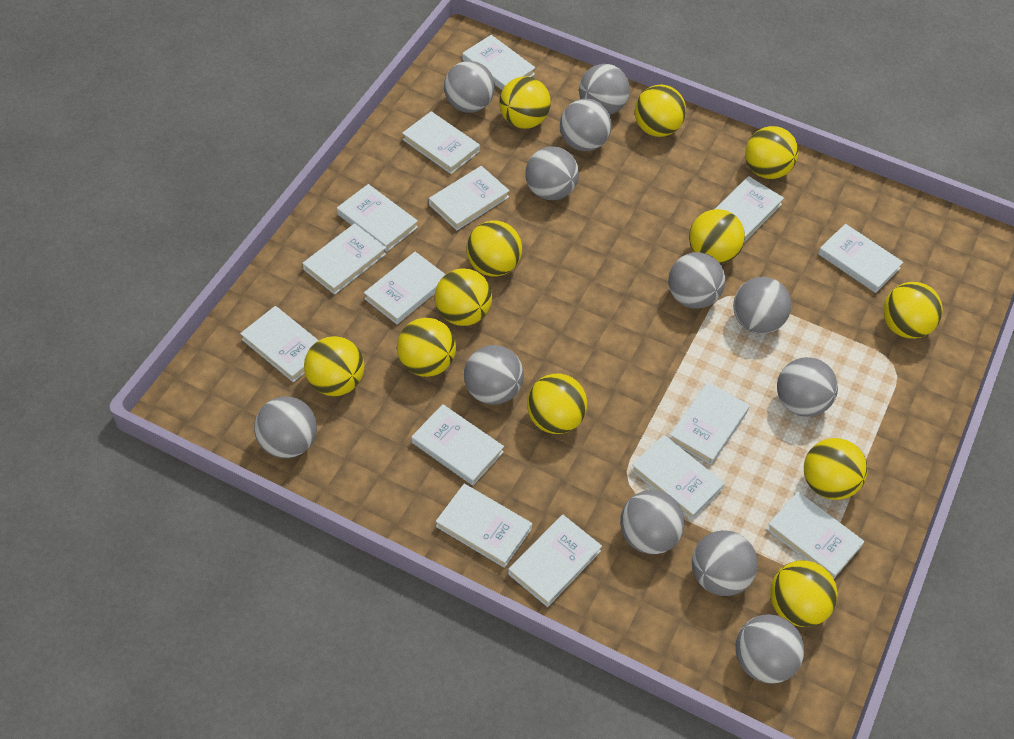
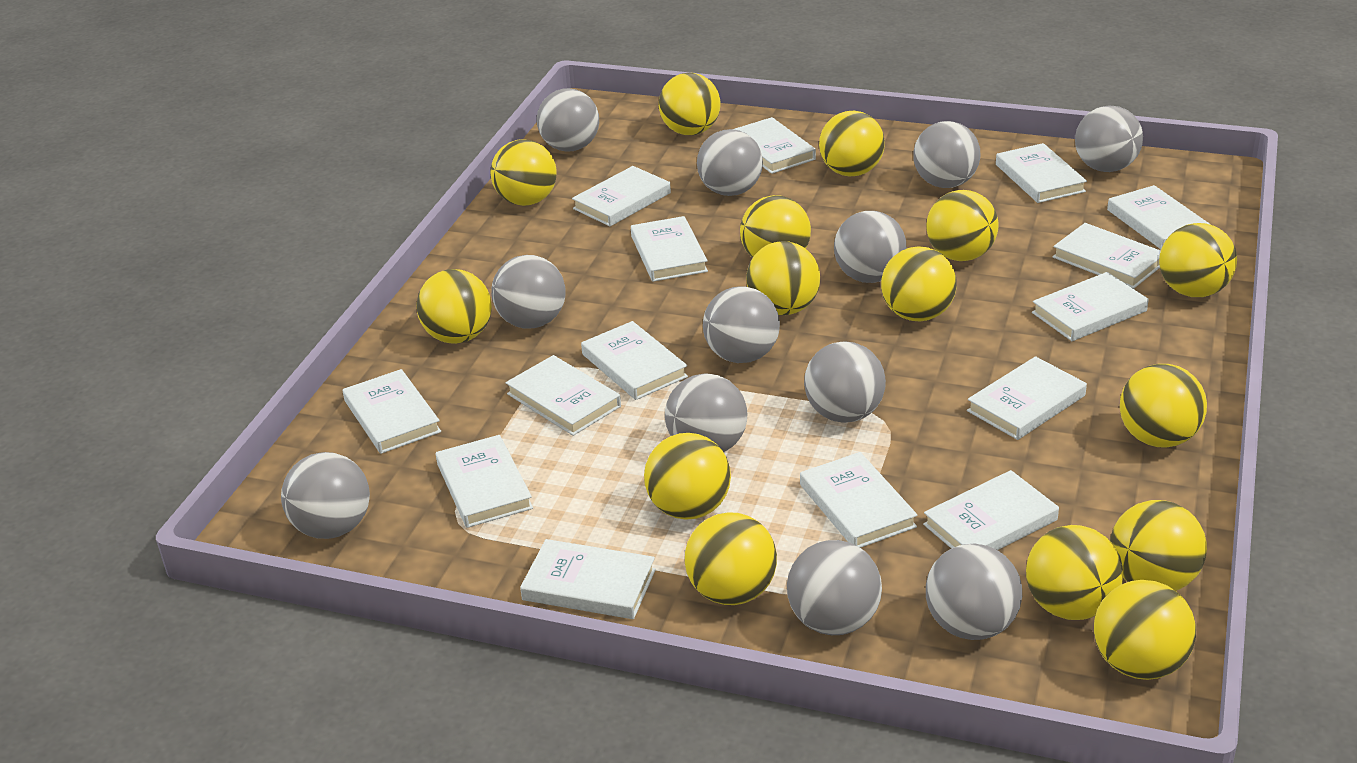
yellow ball: [304,336,365,396] [397,318,456,377] [435,269,492,326] [466,221,522,277] [499,77,551,129] [527,374,587,434] [635,85,686,137] [689,209,745,264] [745,126,799,179] [770,560,838,627] [804,438,868,500] [883,282,943,339] = 12 -> [416,269,492,344] [491,139,557,206] [644,433,731,520] [659,73,721,135] [685,512,777,605] [740,195,811,258] [746,241,820,315] [819,111,885,176] [881,247,957,322] [926,190,999,261] [1026,525,1123,620] [1094,580,1196,680] [1110,500,1207,591] [1120,364,1207,448] [1159,223,1237,297] = 15

